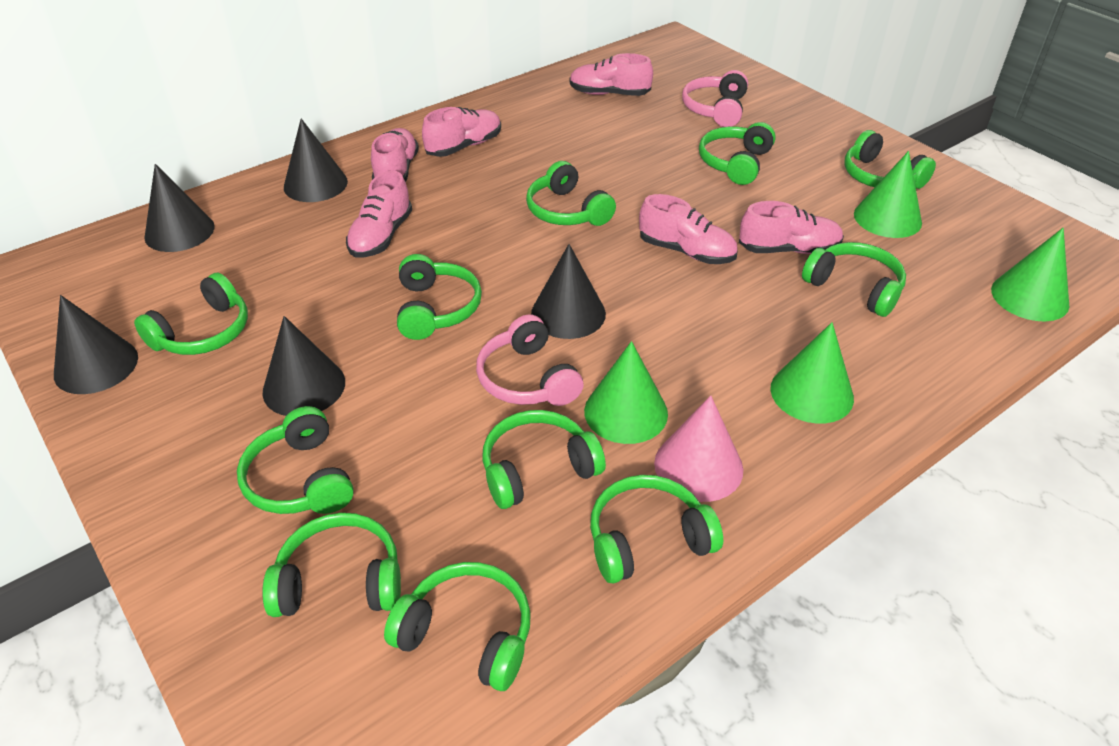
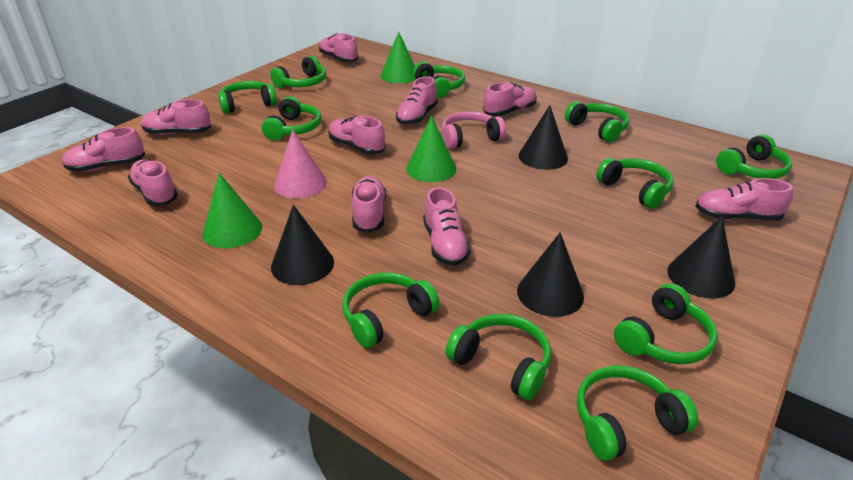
black cone: [54,295,138,394] [144,164,215,252] [263,316,345,416] [284,118,348,202] [531,244,606,339] = 5 -> [271,205,334,285] [517,232,584,317] [519,105,568,170] [668,217,735,299] = 4
green cone: [584,341,668,444] [770,322,854,423] [854,151,922,238] [991,228,1069,321] = 4 -> [202,173,262,248] [381,31,416,83] [406,116,456,182] = 3
pink headphones: [476,314,584,406] [682,70,748,127] = 2 -> [442,111,506,149] = 1
pink shoe: [346,171,412,258] [371,128,419,182] [422,107,501,157] [570,53,653,96] [639,194,738,264] [739,201,844,254] = 6 -> [62,127,145,172] [128,160,178,206] [141,99,211,135] [319,33,358,62] [328,116,386,154] [352,176,386,233] [396,76,438,125] [423,187,471,266] [483,82,537,116] [695,178,793,221] = 10

